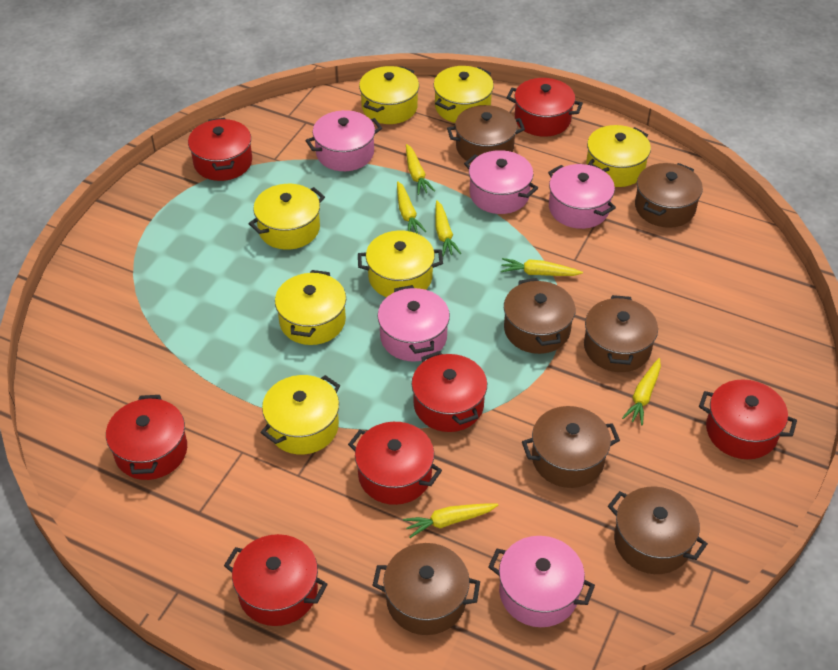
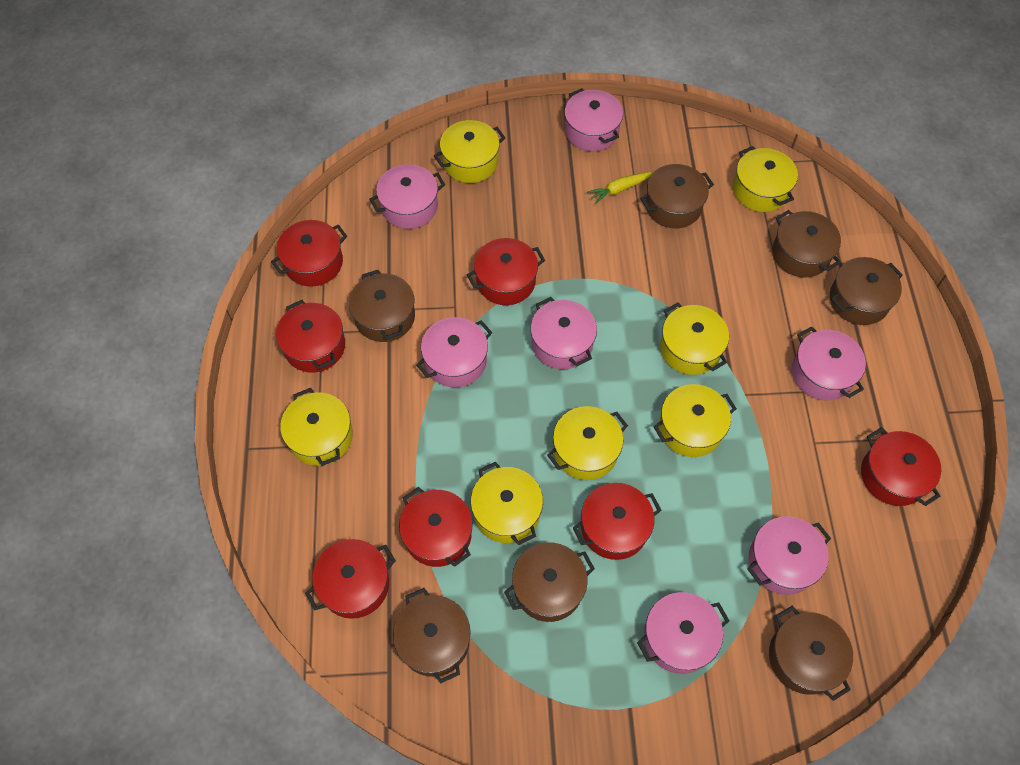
pink pot: [305,110,382,171] [377,285,450,362] [464,150,538,214] [488,536,595,627] [548,164,616,229] = 5 -> [370,164,445,229] [416,317,492,387] [530,297,597,369] [564,88,623,151] [637,592,730,674] [747,516,831,595] [792,327,866,401] = 7
yellow carrot: [397,181,426,234] [403,503,498,538] [406,144,435,195] [435,200,461,256] [501,258,583,276] [622,358,661,426] = 6 -> [587,172,653,204] = 1

